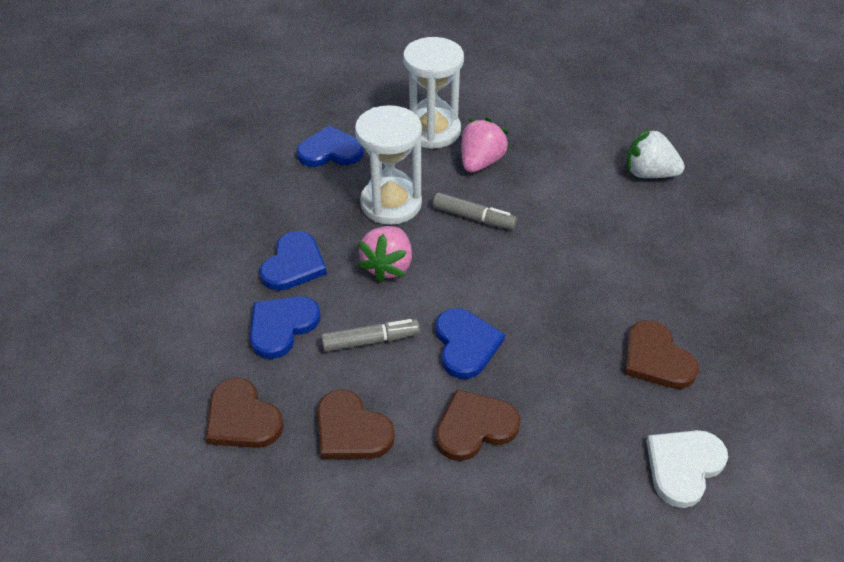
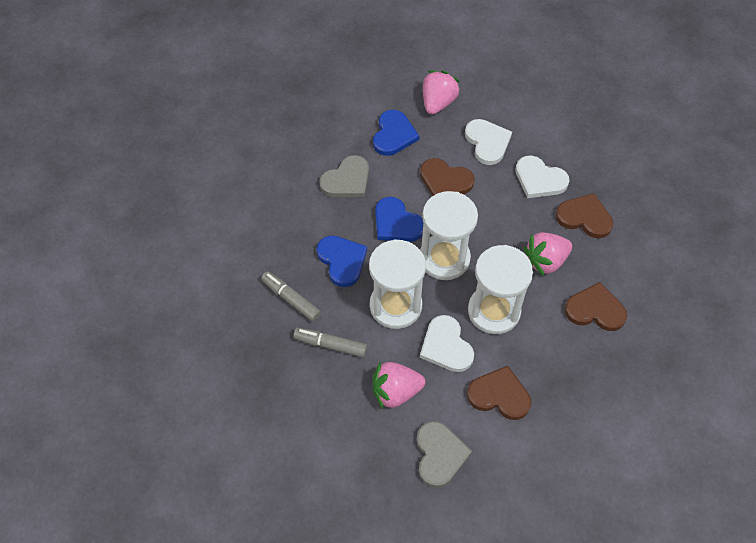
blue heart: [250,296,321,359] [260,231,327,291] [297,125,364,167] [436,308,505,379] = 4 -> [316,236,367,287] [373,110,419,156] [375,197,423,242] = 3
grey heart: none = 0 -> [319,155,369,197] [416,421,472,488] = 2
pink strawberry: [358,226,412,283] [461,118,509,172] = 2 -> [372,361,425,409] [423,71,460,115] [524,232,572,276] = 3
white heart: [646,430,728,508] = 1 -> [420,315,474,372] [465,119,512,165] [516,155,570,198] = 3
white hourglass: [355,105,422,225] [403,37,464,149] = 2 -> [369,239,426,329] [420,191,478,280] [468,245,533,334] = 3
white strawberry: [627,129,685,178] = 1 -> none = 0

